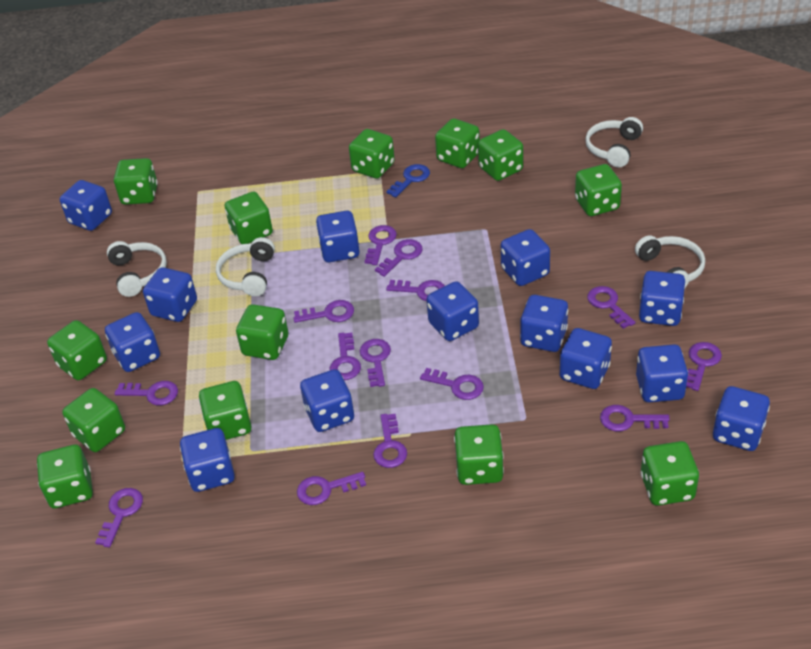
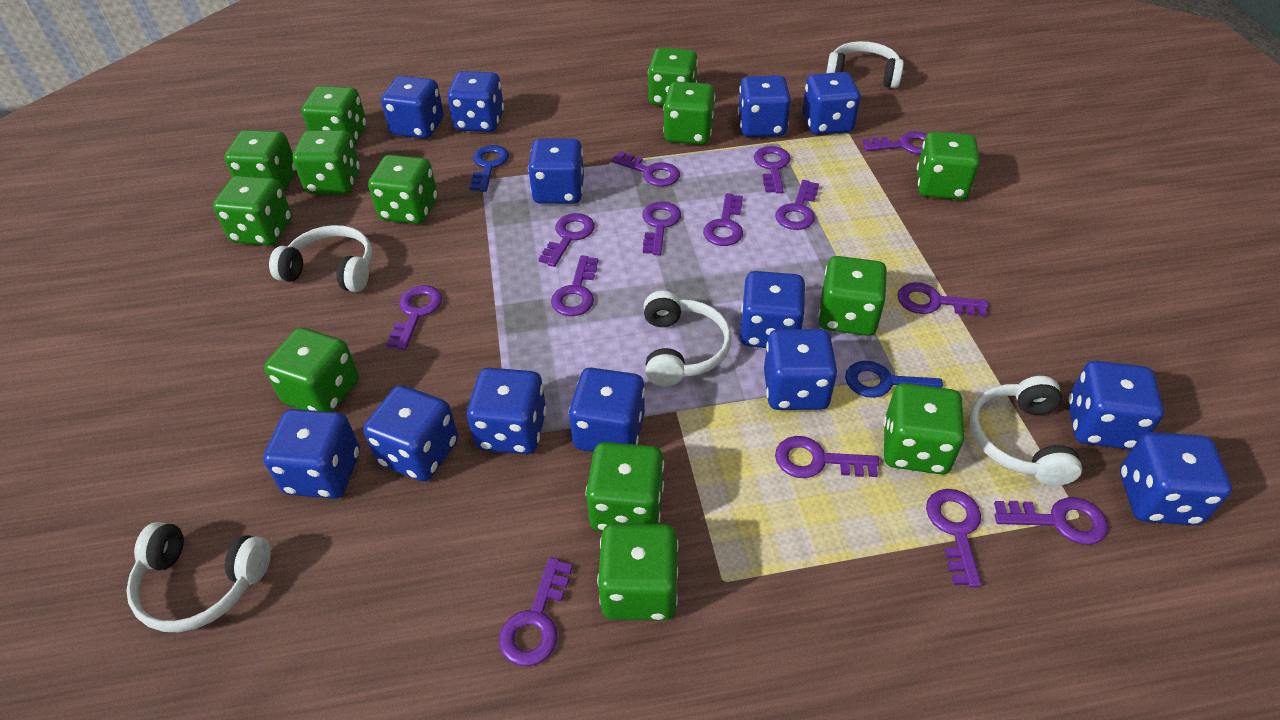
blue key: [386,164,430,198] = 1 -> [470,145,509,192] [845,361,943,398] = 2
white headphones: [107,241,167,297] [216,237,275,296] [585,117,643,167] [635,235,705,287] = 4 -> [126,522,271,632] [269,225,372,292] [644,291,731,386] [826,41,904,88] [970,376,1082,486] = 5

